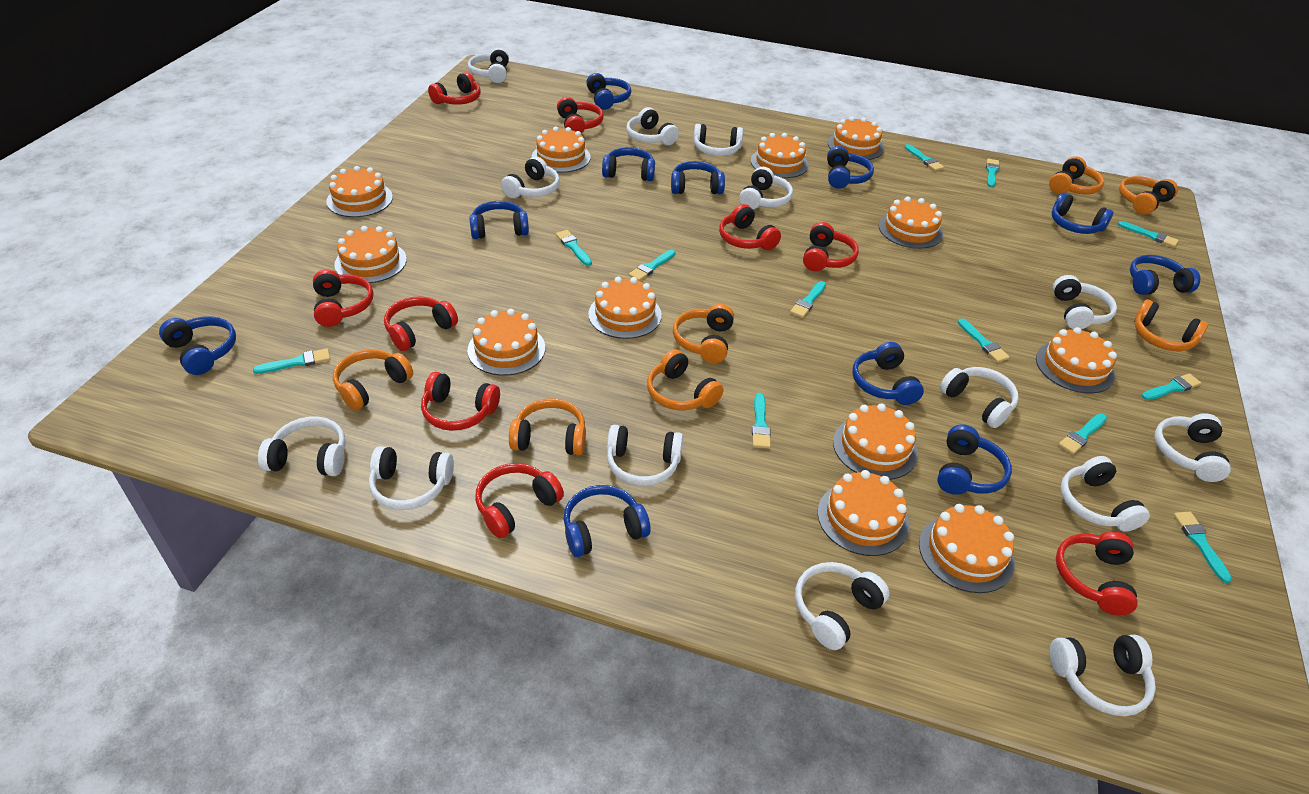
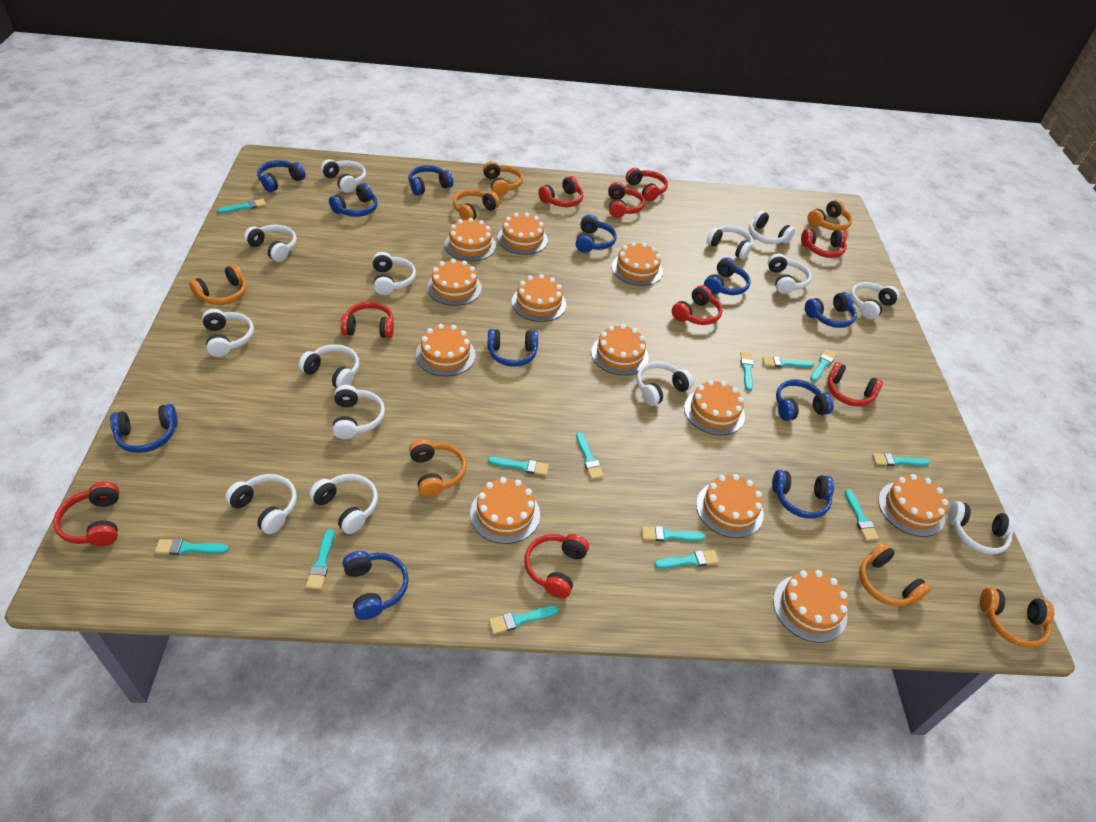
turquoise brush: [253,348,330,374] [556,230,592,266] [629,250,675,281] [752,393,771,448] [790,281,826,318] [905,144,944,171] [958,318,1010,362] [986,158,1000,187] [1058,413,1107,454] [1118,221,1179,247] [1142,373,1201,400] [1173,512,1232,583] = 12 -> [155,539,229,555] [217,199,266,213] [306,529,334,589] [488,457,549,476] [489,606,558,634] [576,432,604,479] [642,526,706,541] [654,550,719,569] [740,352,754,391] [762,356,814,367] [810,349,837,382] [845,489,879,541] [872,453,930,466] = 13

